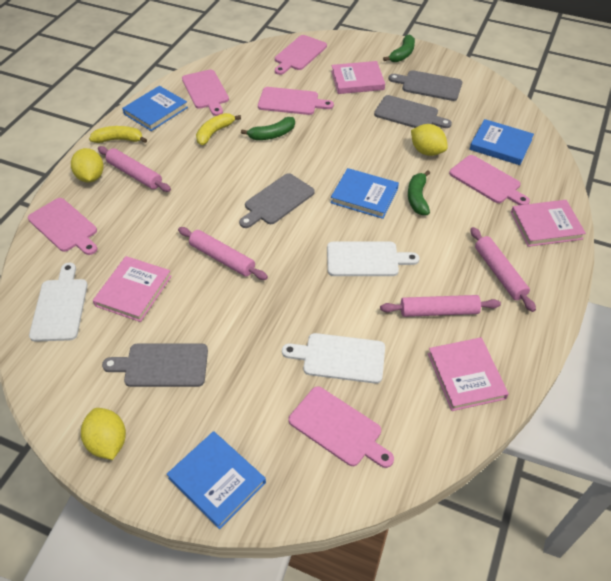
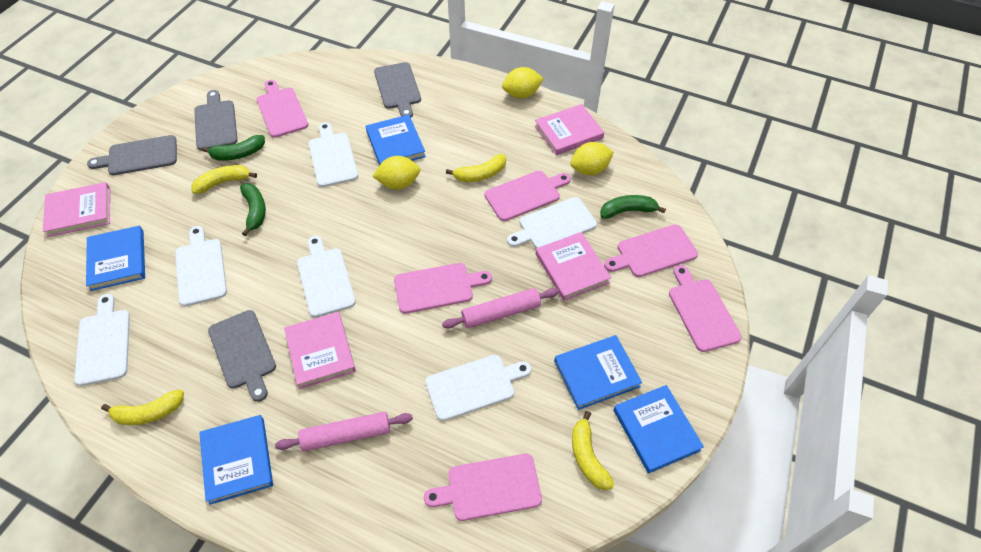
blue book: [122,86,188,131] [167,431,266,529] [331,168,399,219] [470,119,534,165] = 4 -> [86,226,145,291] [199,415,273,505] [366,115,426,165] [554,335,642,410] [614,385,704,474] = 5
pink rolling pin: [98,146,171,192] [178,227,268,280] [380,295,501,317] [470,227,536,312] = 4 -> [275,412,413,451] [442,288,559,329] = 2
white cutting board: [29,263,88,342] [282,333,385,384] [327,242,420,276] = 3 -> [74,294,130,386] [175,226,227,307] [297,236,356,318] [308,122,358,187] [425,355,531,421] [507,197,597,248] = 6
yellow banana: [89,126,147,143] [196,113,241,145] = 2 -> [101,389,184,425] [191,165,257,194] [446,154,506,182] [572,411,615,490] = 4

